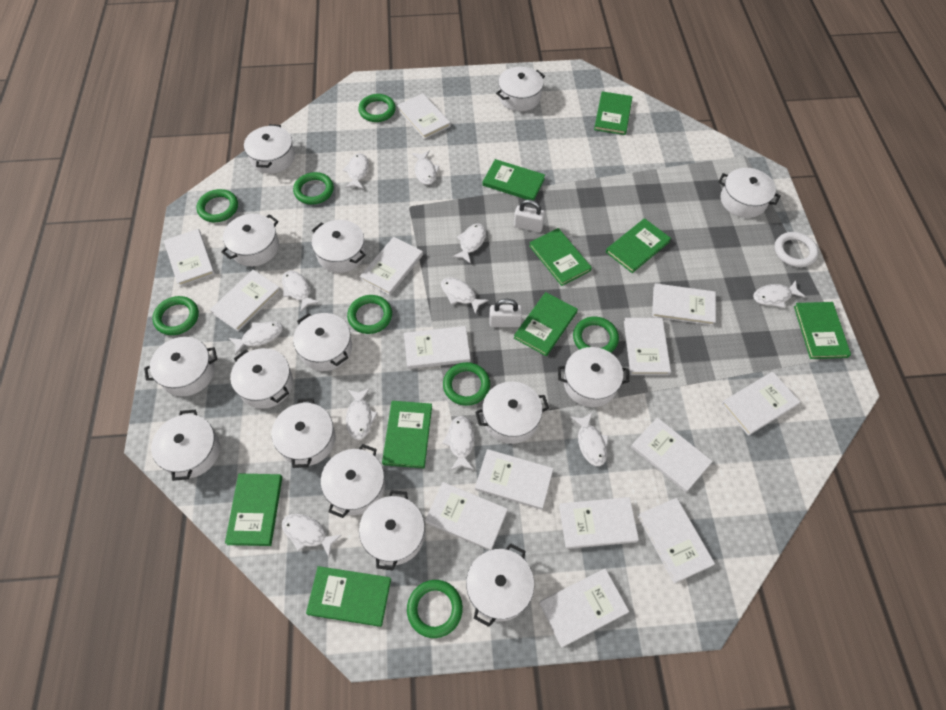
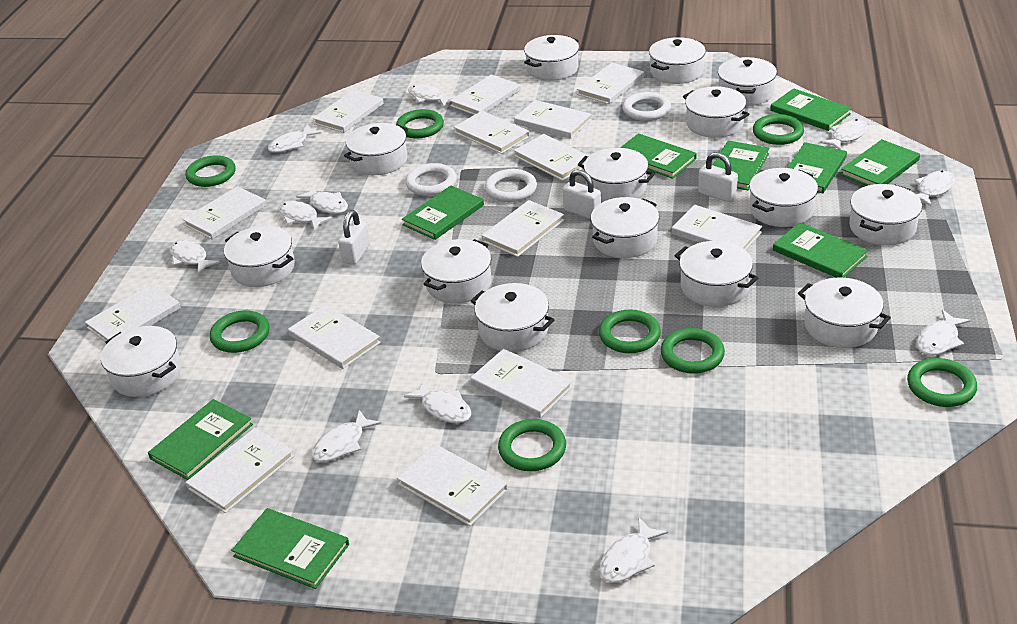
white padlock: [489,299,522,327] [514,200,545,232] = 2 -> [338,210,370,265] [563,169,601,219] [698,152,738,202] = 3
white ring: [774,232,818,267] = 1 -> [405,163,457,196] [485,169,537,202] [622,92,671,121] = 3

